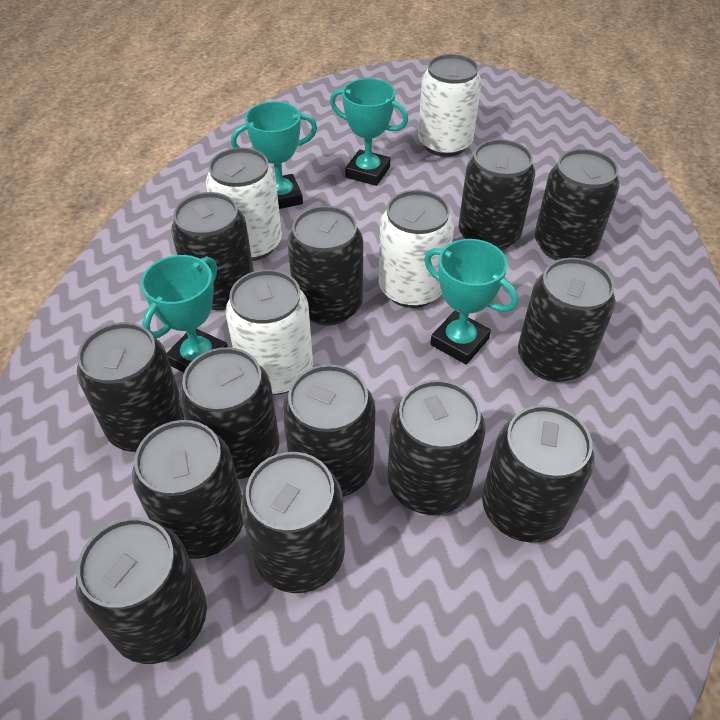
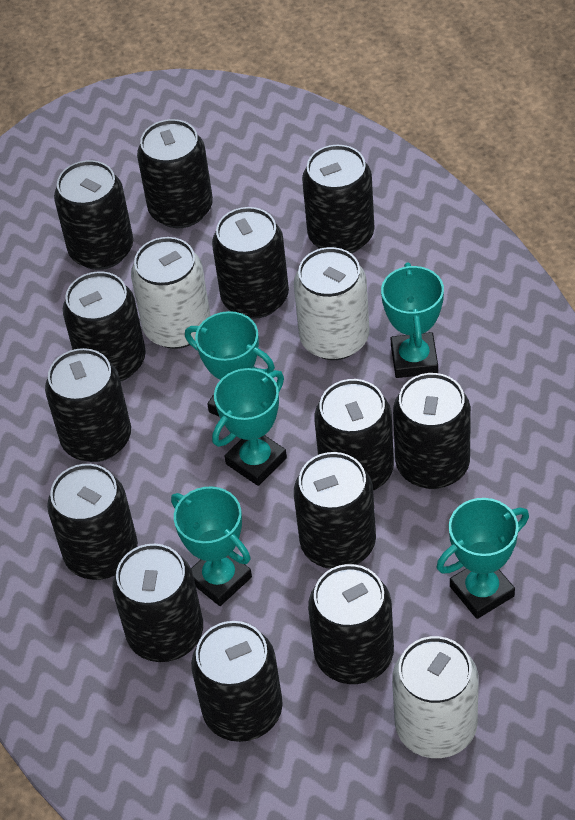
turquoise trophy: [141,255,228,373] [231,101,317,209] [330,78,409,186] [424,239,518,365] = 4 -> [171,486,252,606] [185,311,275,416] [212,368,287,486] [381,262,444,378] [437,498,529,619] = 5
white can: [206,148,282,261] [225,270,313,395] [379,190,454,308] [418,54,482,157] = 4 -> [131,237,211,349] [294,247,369,360] [392,636,478,758] = 3

